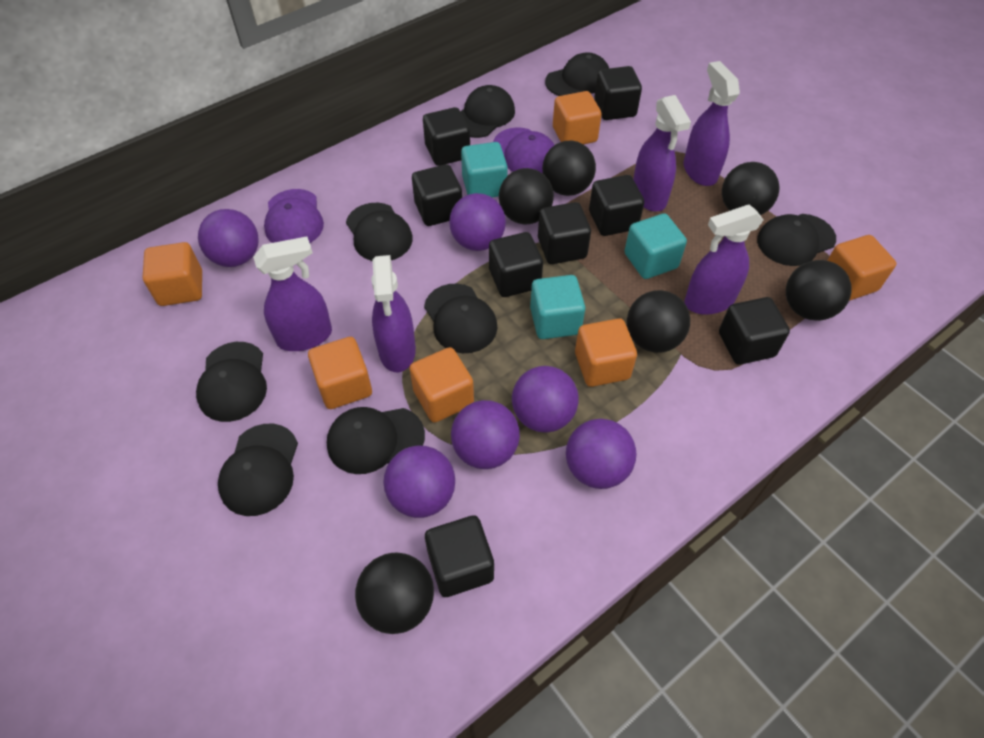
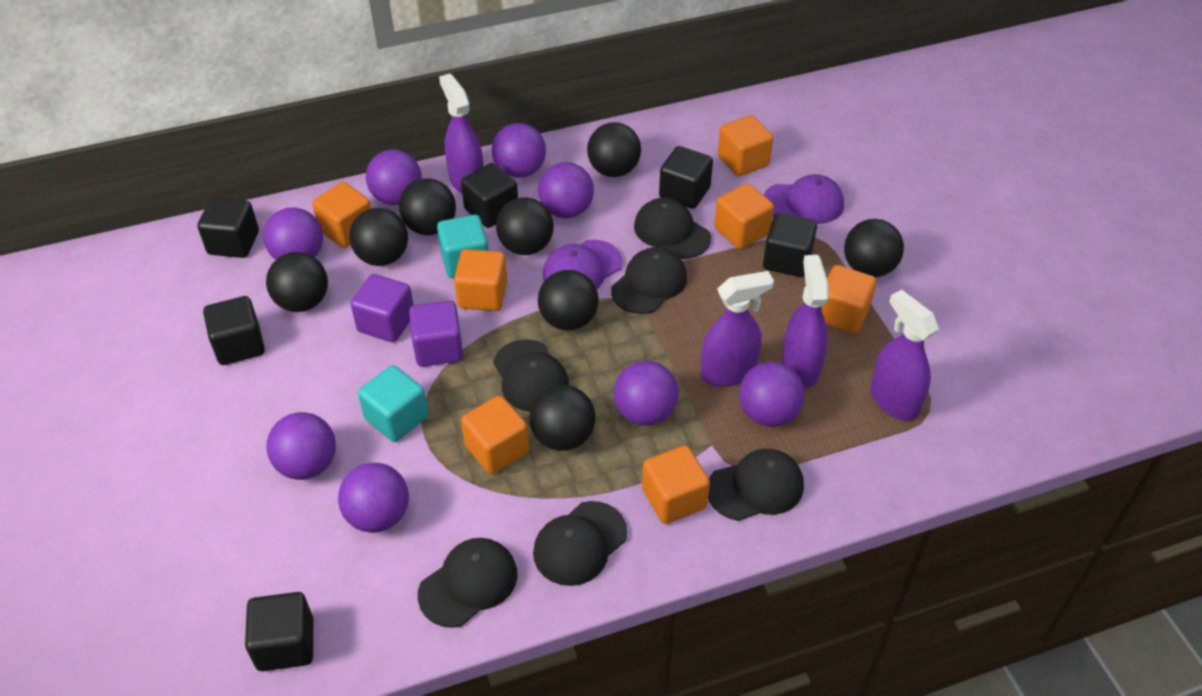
black ball: [355,553,434,634] [499,168,554,224] [542,140,596,196] [627,290,690,353] [722,162,779,215] [786,260,852,321] = 6 -> [266,252,328,312] [349,208,408,266] [399,178,456,235] [496,197,554,255] [529,385,595,451] [538,270,599,331] [587,122,641,177] [844,219,904,277] = 8
black cap: [196,342,267,422] [218,424,298,516] [327,407,425,474] [346,203,413,261] [424,284,498,353] [460,85,515,138] [545,52,609,96] [757,214,836,266] = 8 -> [418,538,518,628] [493,339,569,412] [533,501,627,586] [611,247,687,314] [634,198,711,259] [708,449,804,521] = 6
black cube: [412,164,462,226] [423,107,470,166] [425,515,494,597] [489,232,543,297] [538,202,591,264] [589,175,644,236] [594,66,642,120] [719,297,790,365] = 8 -> [198,198,259,258] [203,296,265,365] [245,592,313,671] [461,163,518,228] [659,146,713,209] [763,213,817,277] = 6
orange cube: [143,242,202,306] [308,337,372,409] [409,347,474,422] [553,91,602,145] [575,318,637,387] [827,235,896,301] = 6 -> [312,182,371,248] [454,249,507,311] [461,396,529,474] [642,445,710,524] [714,183,774,249] [718,115,773,176] [821,265,876,334] = 7
purple ball: [198,209,259,267] [383,445,455,518] [449,193,506,251] [451,400,520,469] [512,366,579,433] [566,419,636,489] = 6 -> [263,207,323,260] [267,412,336,480] [338,463,409,533] [366,149,422,205] [492,123,546,178] [538,162,594,218] [614,361,678,426] [739,362,805,427] = 8
purple cube: none = 0 -> [351,274,414,342] [409,301,463,367] = 2
purple spray bottle: [253,236,332,351] [371,255,416,372] [633,95,691,212] [683,61,740,186] [685,205,764,315] = 5 -> [439,74,484,193] [701,271,774,387] [782,255,829,388] [870,290,939,421] = 4
turquoise cube: [461,142,508,197] [530,275,585,339] [624,213,687,279] = 3 -> [358,365,428,442] [437,215,489,278] = 2

